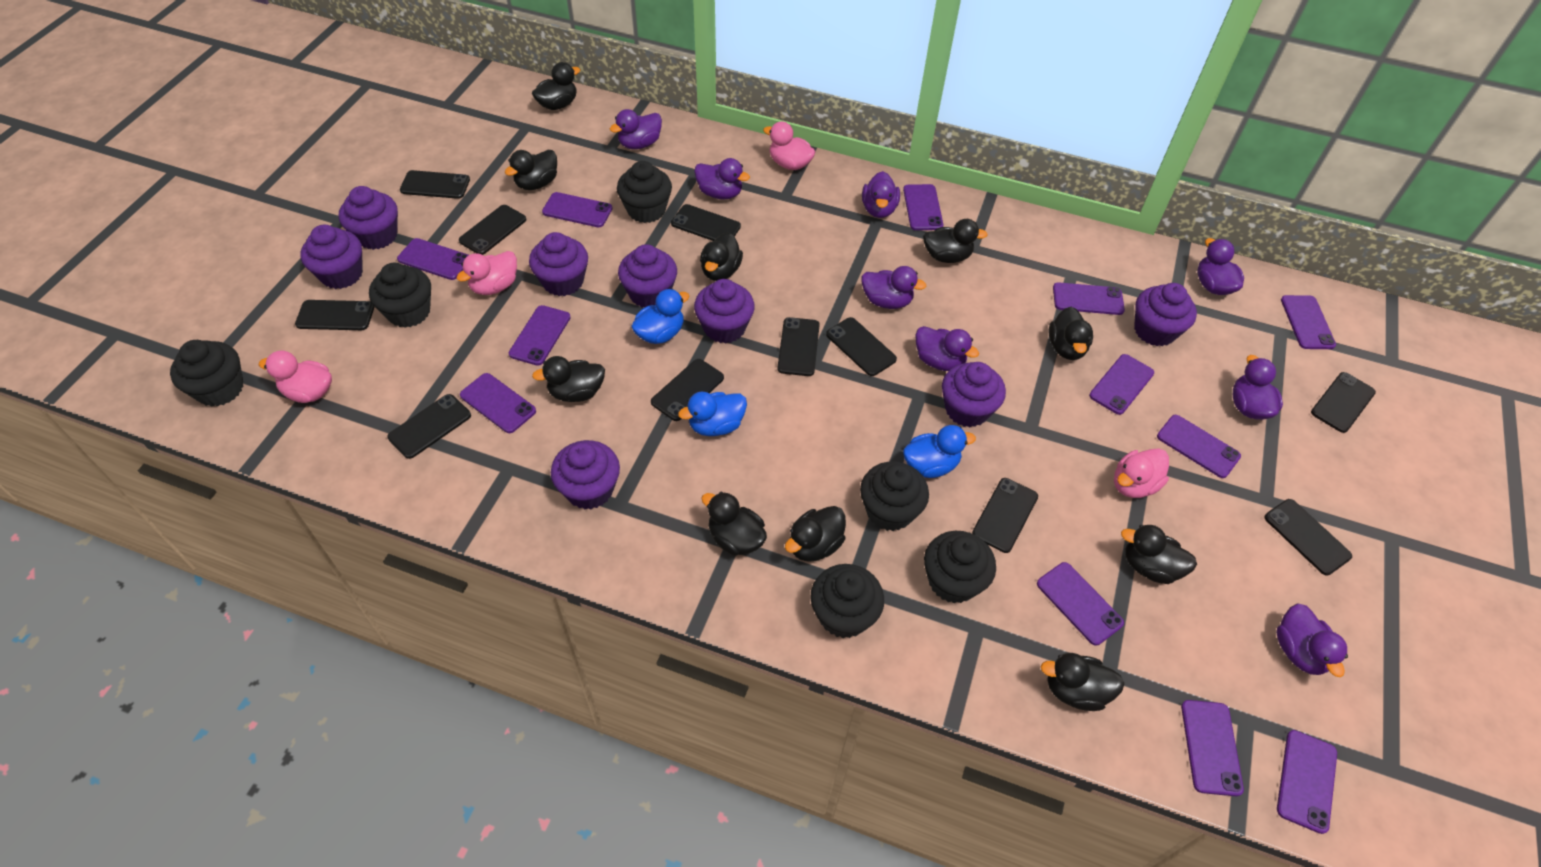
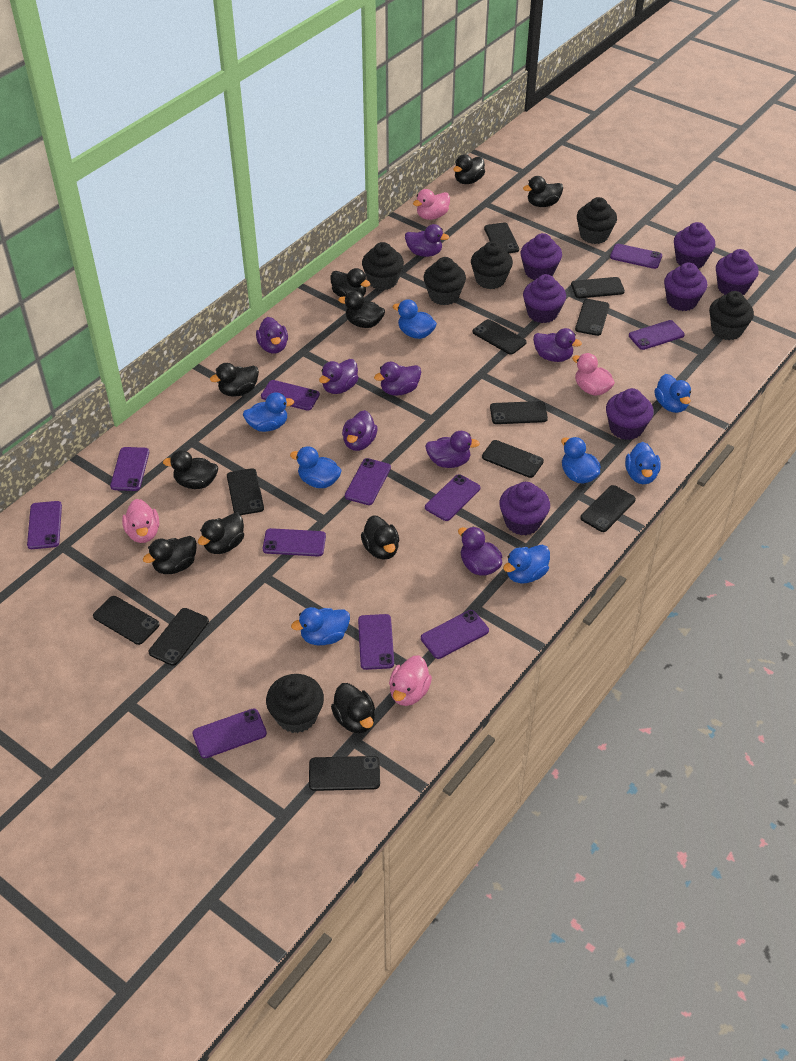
blue duck: [631,289,689,344] [678,392,747,436] [903,425,976,478] = 3 -> [243,392,294,432] [290,446,342,488] [291,607,350,645] [393,299,437,339] [503,545,550,583] [561,437,601,483] [625,442,661,484] [654,374,691,413] = 8
purple cupcake: [301,225,363,289] [339,186,398,250] [529,232,588,296] [551,440,620,509] [618,244,677,307] [694,279,755,344] [942,362,1006,427] [1134,283,1197,346] = 8 -> [499,482,550,535] [520,233,562,280] [523,274,566,323] [606,388,654,440] [664,263,707,311] [674,222,715,269] [716,249,759,295] = 7
purple phone: [397,238,468,280] [460,373,536,433] [509,305,571,366] [542,192,613,227] [903,184,943,230] [1037,562,1124,646] [1053,282,1125,315] [1089,354,1154,415] [1157,415,1241,478] [1181,700,1244,796] [1277,730,1337,834] [1281,295,1336,349] = 12 -> [27,501,62,549] [110,447,149,491] [192,708,267,758] [261,380,320,411] [263,528,326,556] [345,458,391,505] [358,614,394,670] [421,610,489,659] [425,474,481,521] [610,244,662,269] [629,320,685,350] = 11

